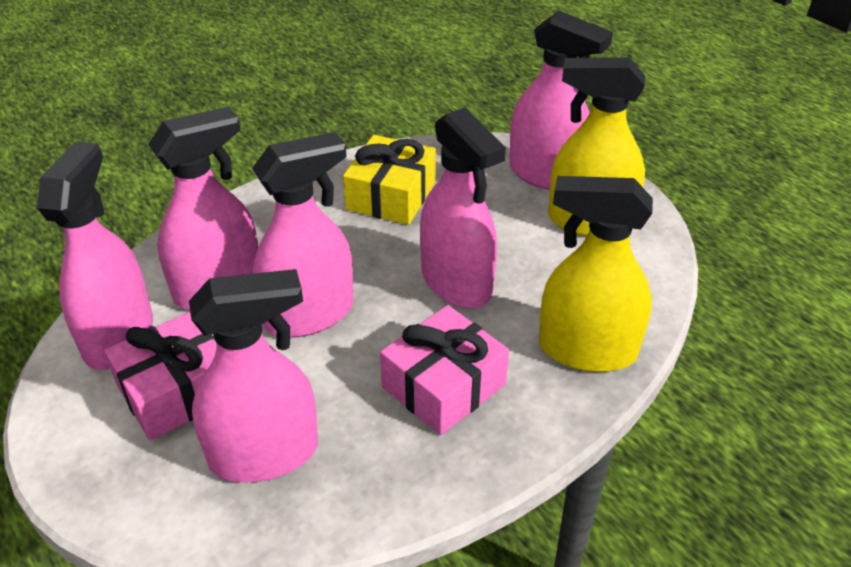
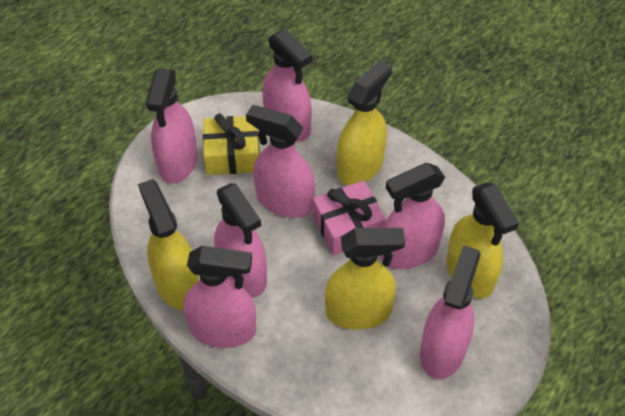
pink gift: [104,312,217,440] [380,305,509,435] = 2 -> [313,181,386,255] = 1
pink spray bottle: [37,142,153,370] [148,107,258,310] [189,269,318,482] [252,132,353,338] [420,107,506,308] [510,11,613,190] = 6 -> [146,69,197,183] [184,246,256,348] [214,183,267,298] [246,105,315,218] [262,29,312,142] [380,163,445,269] [420,245,481,379] = 7
yellow spray bottle: [539,176,653,372] [548,57,645,236] = 2 -> [138,179,199,310] [325,228,405,330] [337,61,392,185] [446,182,519,299] = 4

